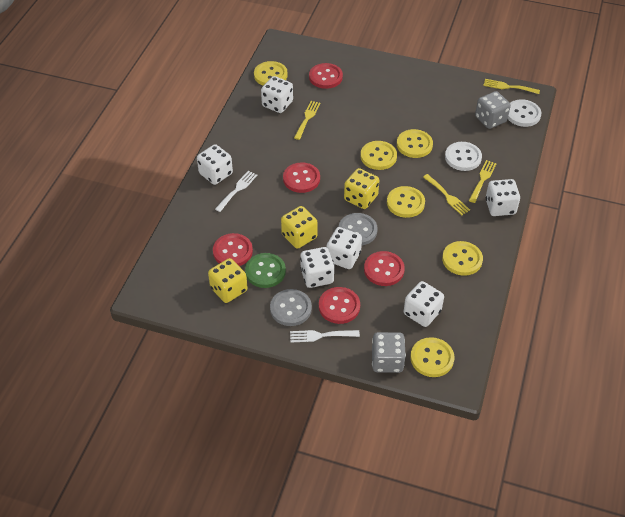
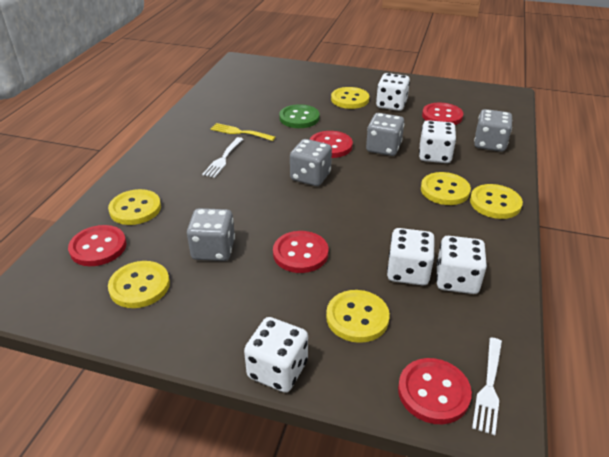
grey button: [270,289,312,326] [339,213,378,245] = 2 -> none = 0
grey dice: [372,332,406,373] [475,91,511,129] = 2 -> [187,208,235,261] [290,139,332,186] [366,113,404,156] [474,109,512,152] = 4
white button: [445,142,482,171] [508,99,541,127] = 2 -> none = 0
white dice: [197,144,233,185] [261,76,293,113] [300,247,334,288] [326,227,362,269] [404,281,444,327] [486,179,520,216] = 6 -> [244,317,308,392] [376,73,410,111] [387,228,435,286] [419,120,456,163] [436,236,487,294] = 5
yellow dice: [208,258,248,303] [281,206,318,249] [344,168,379,209] = 3 -> none = 0
yellow fork: [294,101,321,140] [423,174,470,215] [469,160,497,203] [483,79,540,94] = 4 -> [211,123,275,141] = 1

